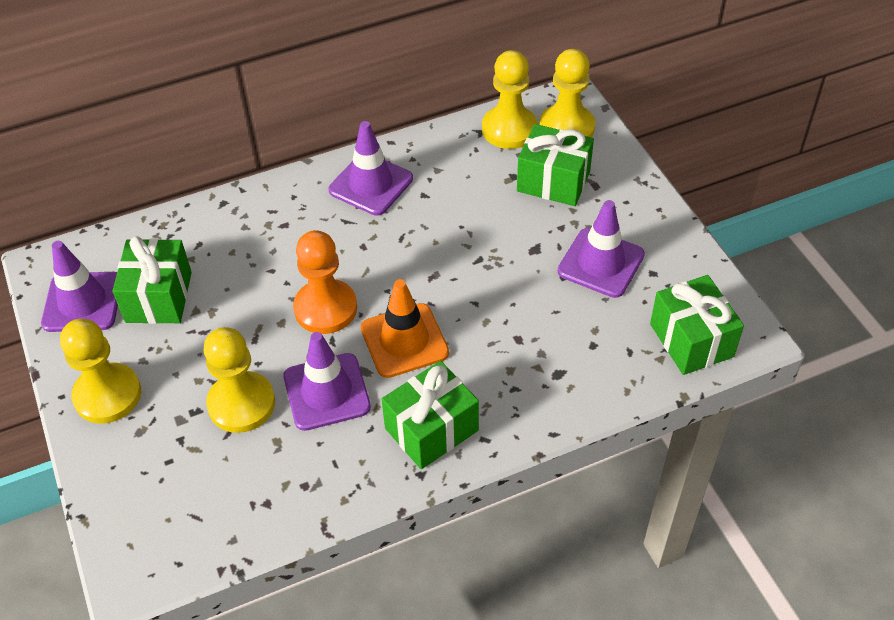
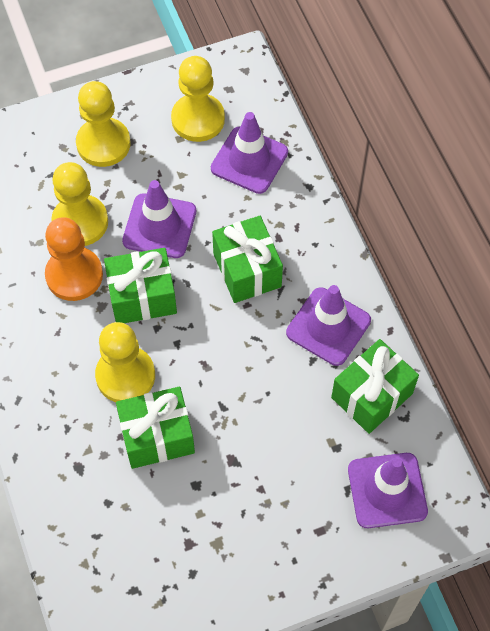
orange traffic cone: [361,279,449,378] = 1 -> none = 0

